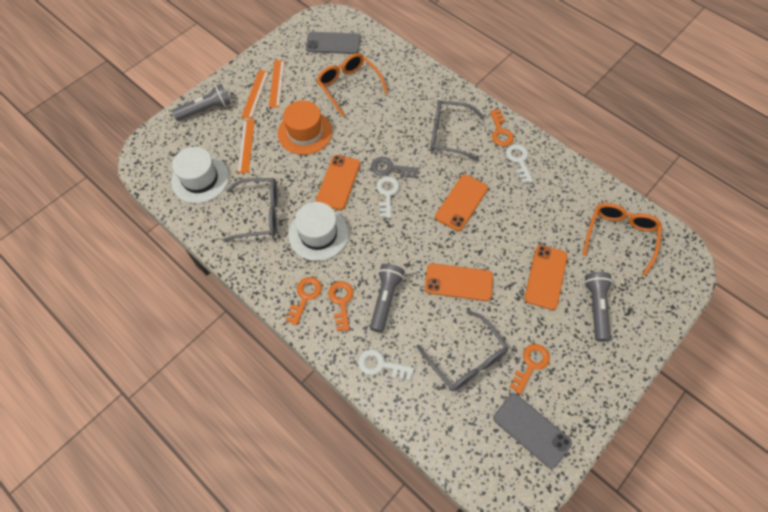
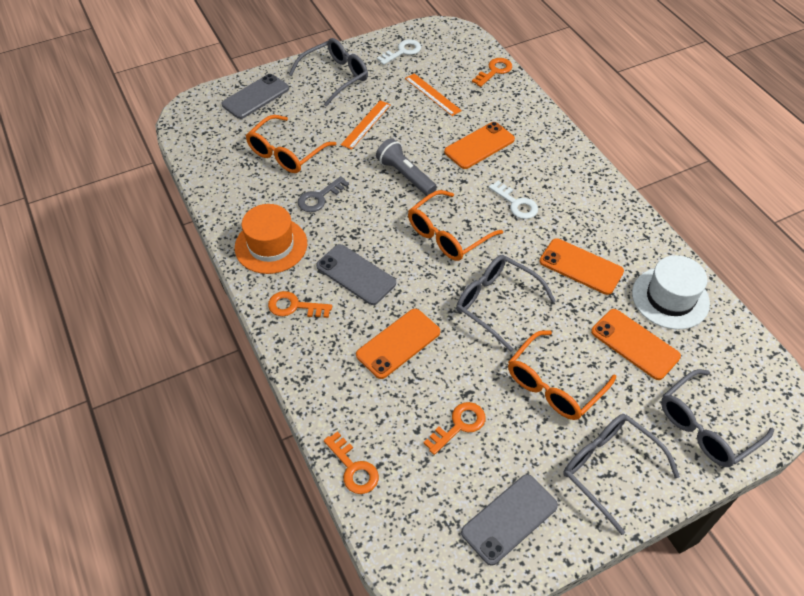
grey flashlight: [172,84,231,121] [370,264,405,333] [584,272,613,342] = 3 -> [376,138,437,196] = 1
grey glasses: [222,178,278,242] [416,310,509,391] [430,100,485,161] = 3 -> [289,38,368,106] [456,255,556,352] [563,414,680,535] [661,369,774,467] = 4
grey phone: [306,32,360,54] [493,394,572,469] = 2 -> [222,74,289,119] [316,244,396,305] [461,474,558,566] = 3
orange glasses: [316,53,388,117] [583,203,662,276] = 2 -> [246,115,336,173] [408,190,503,261] [508,330,616,420] = 3
orange ruler: [237,120,255,173] [241,70,269,119] [269,60,285,107] = 3 -> [341,100,391,150] [405,73,462,116] = 2
white hat: [171,147,229,203] [288,202,349,261] = 2 -> [632,255,710,330] = 1
white key: [358,349,414,380] [377,176,399,218] [506,144,533,184] = 3 -> [377,39,421,65] [489,181,538,219] = 2

